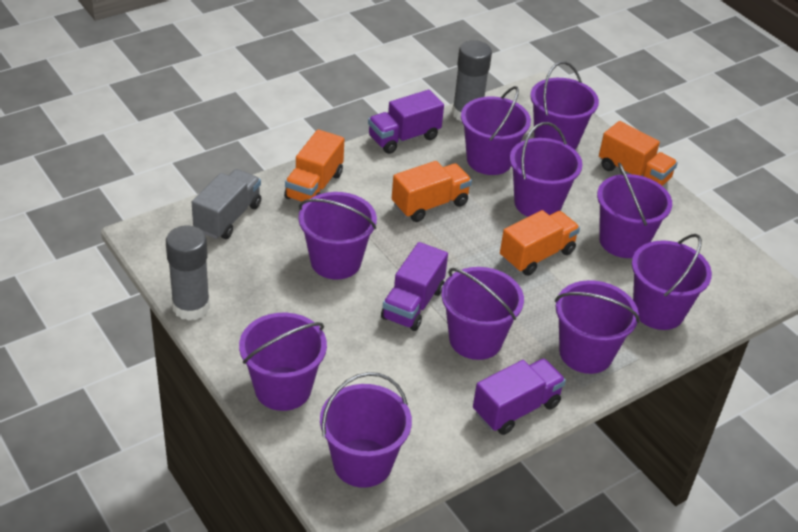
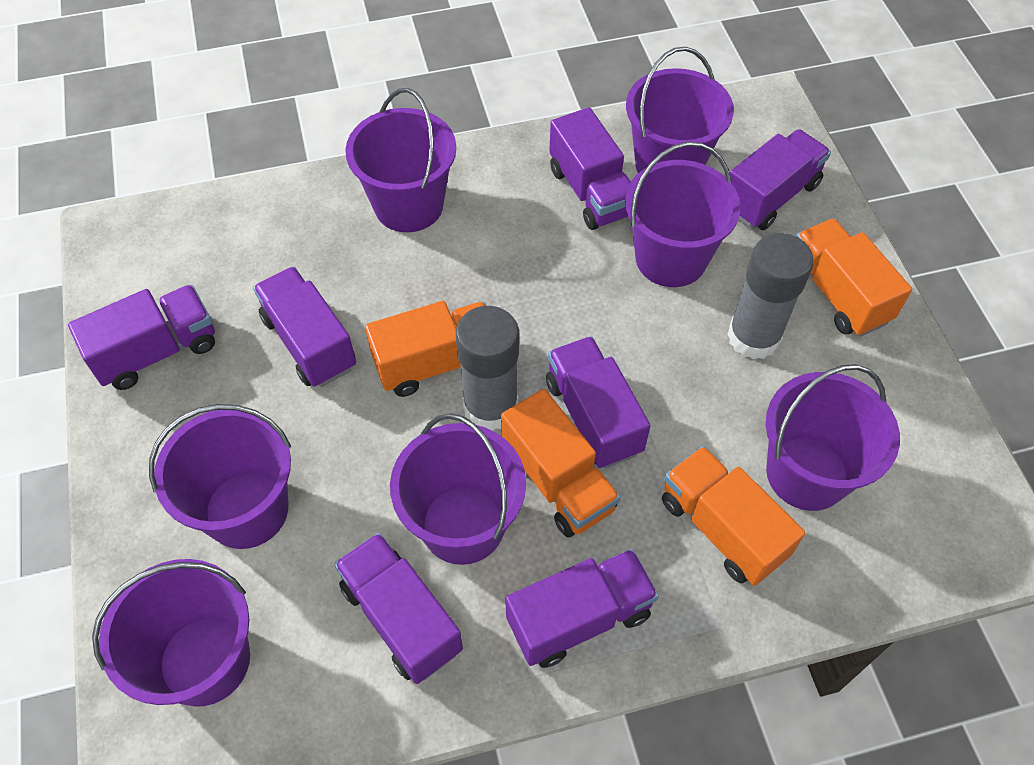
grey truck: [192,169,261,239] = 1 -> none = 0
purple bucket: [239,313,327,411] [298,192,377,280] [320,372,412,488] [441,267,524,360] [461,86,531,175] [510,122,583,217] [530,61,599,150] [555,280,639,374] [597,162,672,258] [632,234,712,330] = 10 -> [92,559,250,707] [149,404,291,549] [345,88,456,232] [390,413,526,565] [625,142,741,287] [626,47,734,173] [766,364,900,511] = 7
purple truck: [368,90,444,154] [381,242,448,331] [473,358,566,435] = 3 -> [68,285,215,390] [253,267,356,387] [334,533,463,684] [505,549,659,668] [546,336,650,469] [549,107,631,230] [730,129,831,230] = 7

